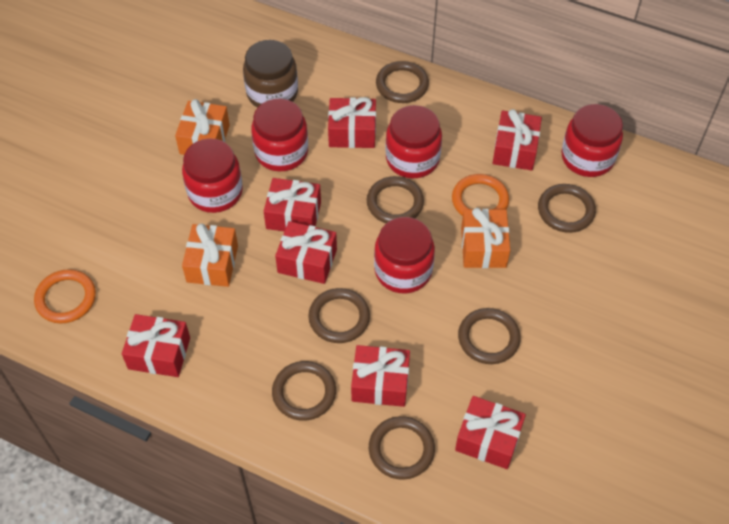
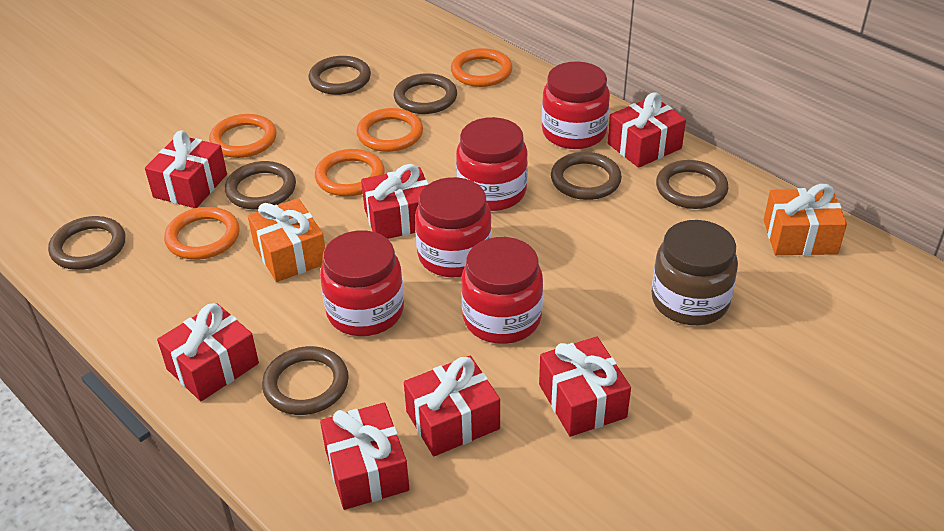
orange gift: [175,99,230,155] [182,223,238,287] [461,208,510,268] = 3 -> [248,198,325,282] [764,184,847,255] = 2
orange ring: [34,269,96,323] [452,174,509,216] = 2 -> [164,207,240,260] [209,114,277,158] [315,149,385,197] [357,108,423,152] [451,48,512,87] = 5

